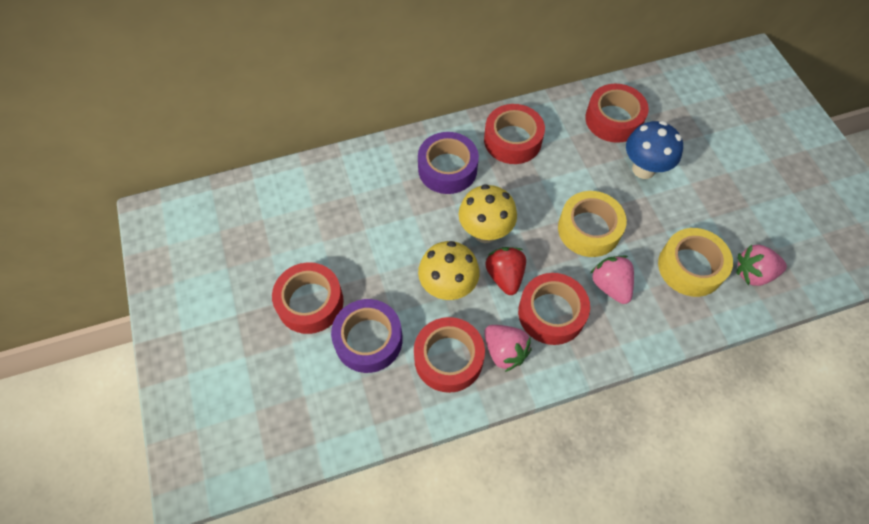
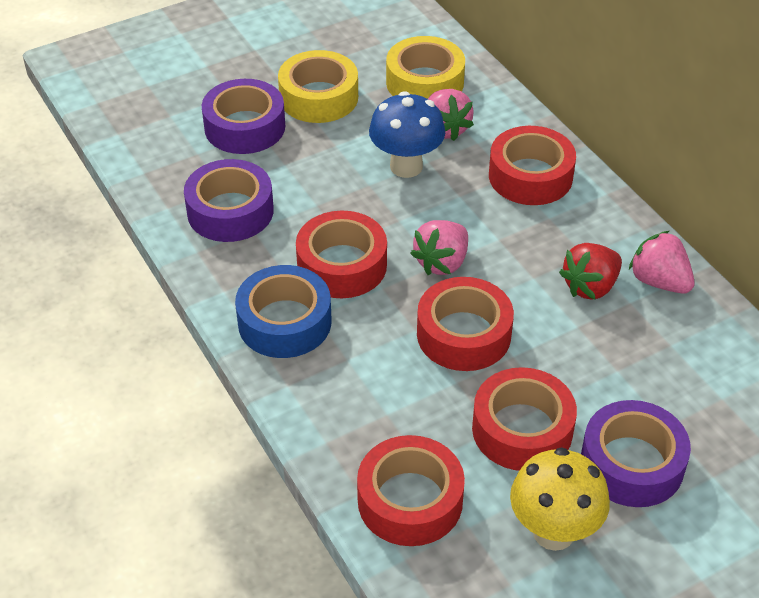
blue tape: none = 0 -> [235,265,331,358] = 1
purple tape: [331,299,403,373] [418,132,479,194] = 2 -> [184,159,274,242] [202,79,285,154] [581,400,691,507] = 3
yellow mushroom: [418,241,480,300] [458,184,517,243] = 2 -> [510,447,610,551] = 1

